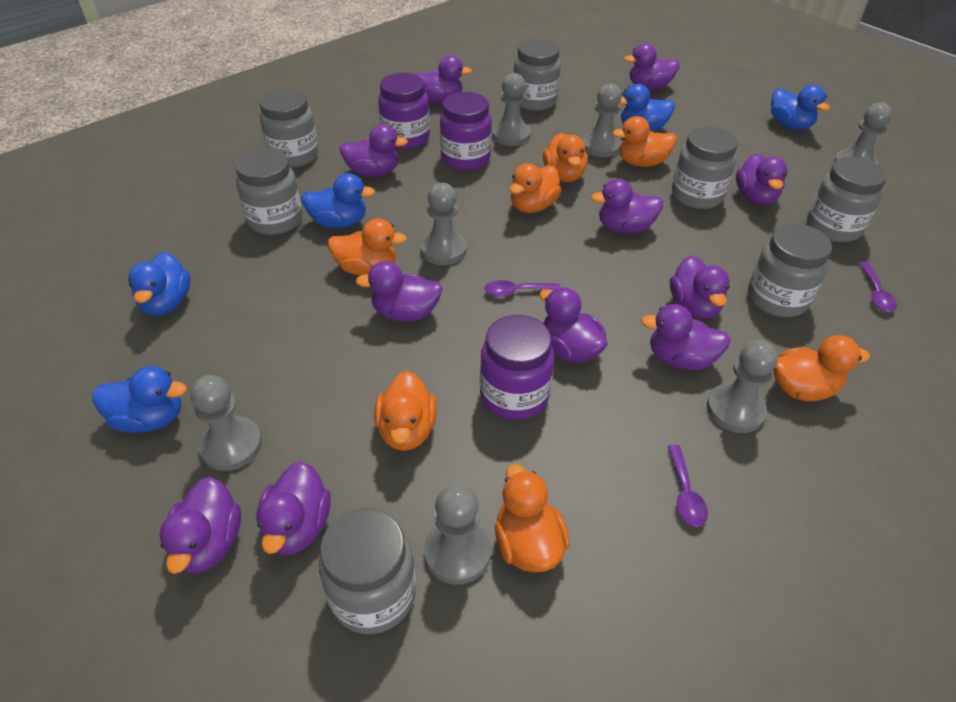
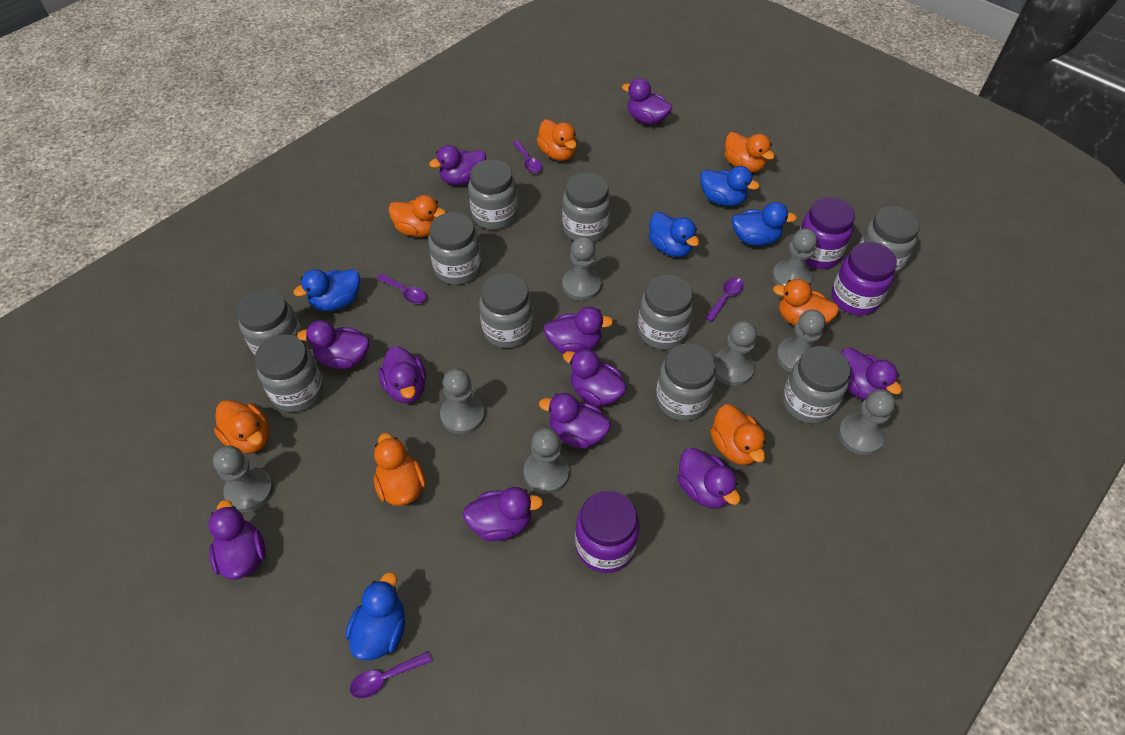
grey jar: [235,149,302,235] [260,89,319,168] [319,508,416,634] [514,39,561,111] [672,127,738,209] [748,223,832,317] [807,157,887,242] = 7 -> [237,289,304,356] [255,334,324,412] [428,212,482,285] [468,159,517,230] [479,273,533,348] [562,172,611,242] [638,274,694,350] [656,343,716,421] [782,346,851,424] [859,206,920,276] = 10
grey pawn: [190,375,262,471] [420,183,467,265] [424,484,491,585] [492,73,531,146] [583,83,622,157] [707,340,778,433] [834,103,892,165] = 7 -> [213,446,273,512] [440,369,485,435] [524,428,570,494] [562,236,602,301] [714,321,757,386] [772,228,817,286] [776,309,825,372] [838,389,895,455] = 8
purple spoon: [485,280,560,297] [668,445,708,527] [860,262,897,312] = 3 -> [350,651,432,699] [376,273,427,304] [513,140,542,173] [705,278,744,322] = 4

